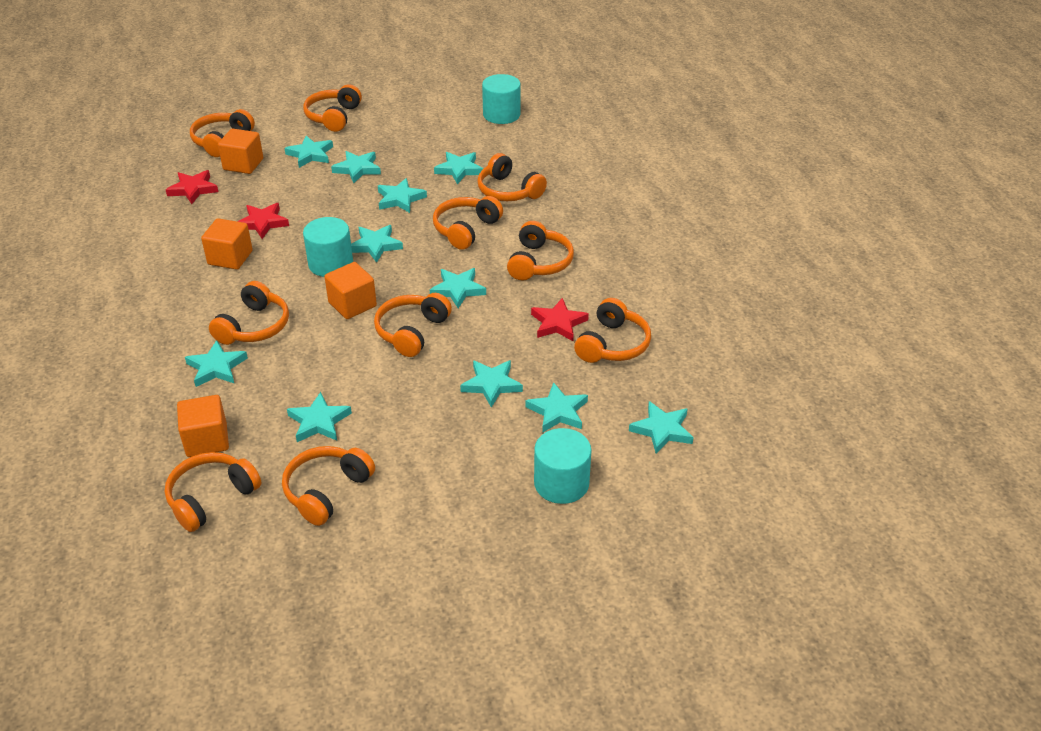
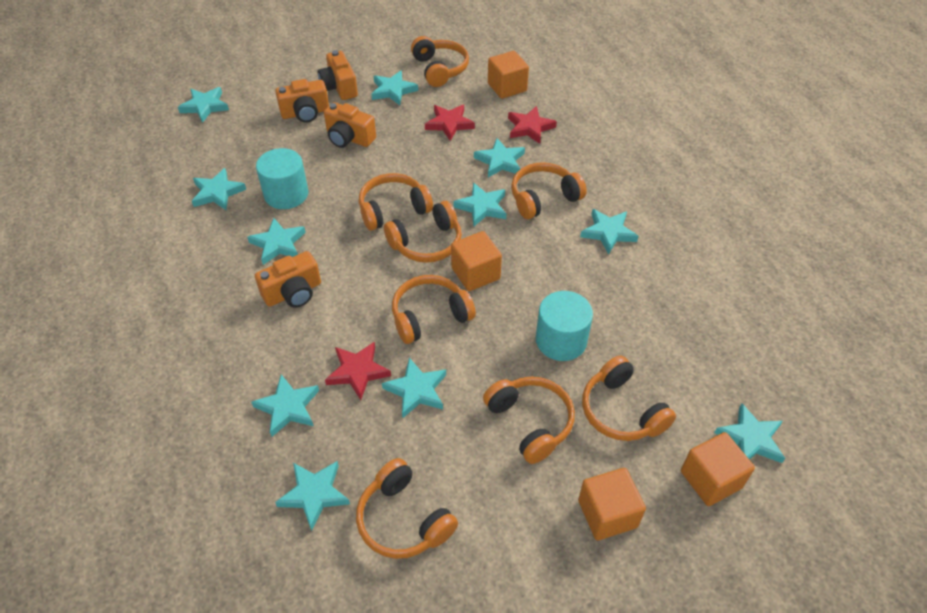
orange camera: none = 0 -> [255,251,321,308] [275,79,329,123] [318,50,358,100] [324,102,376,148] = 4
orange headphones: [165,452,261,532] [190,109,255,157] [209,281,289,345] [282,446,375,526] [303,84,362,132] [374,293,452,357] [433,196,503,250] [477,153,547,201] [507,221,574,280] [574,298,651,363] = 10 -> [356,458,458,559] [359,173,433,231] [384,201,462,263] [392,275,476,344] [411,36,469,87] [483,377,575,464] [511,162,587,219] [582,356,676,441] = 8
turquoise cylinder: [303,217,353,277] [482,74,520,124] [534,428,591,504] = 3 -> [256,148,308,209] [536,291,593,361] = 2

